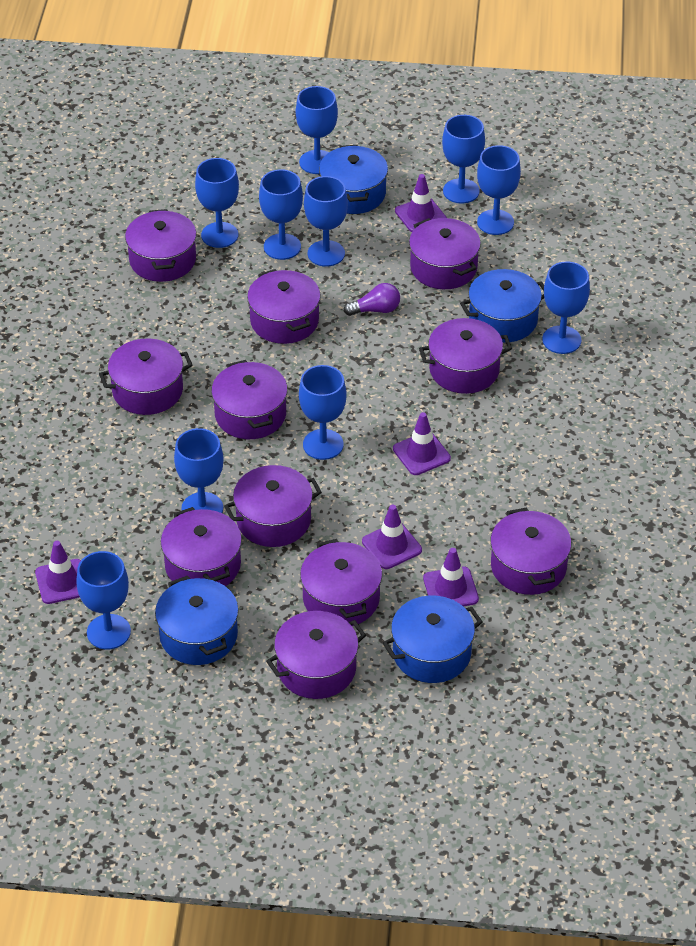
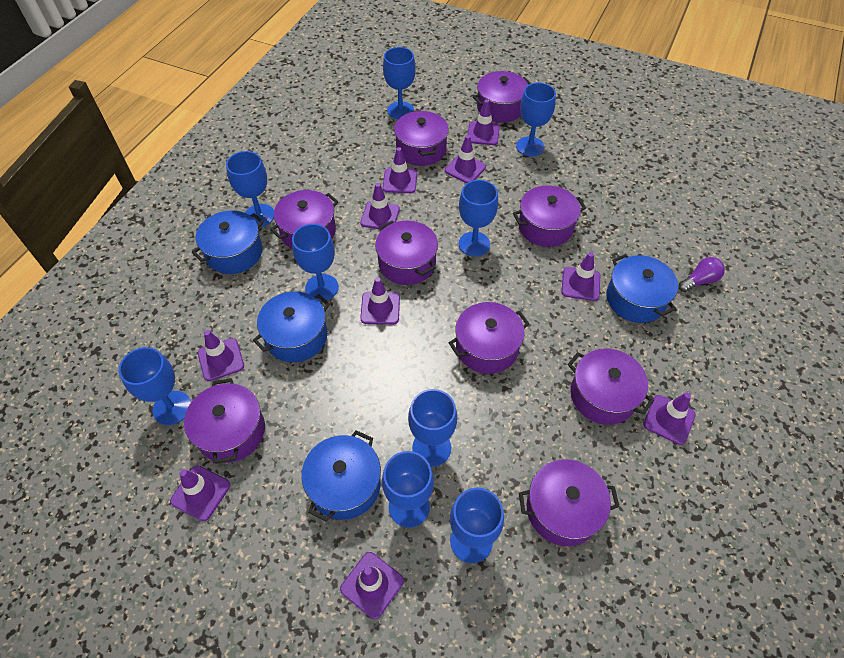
blue goblet: [76,551,131,650] [174,428,224,513] [195,158,239,248] [259,169,303,260] [296,86,338,174] [299,365,347,460] [304,176,348,267] [442,115,485,204] [477,145,521,235] [542,261,590,354] = 10 -> [119,347,191,425] [226,151,274,227] [292,224,339,301] [382,451,434,528] [383,47,416,119] [408,389,458,467] [450,488,504,563] [459,180,498,257] [516,83,556,156] = 9
purple pot: [99,339,193,415] [125,209,196,282] [161,507,242,586] [211,360,288,439] [224,465,322,547] [247,269,321,344] [266,611,366,699] [300,539,382,626] [409,218,481,289] [419,318,512,394] [490,508,571,595] = 11 -> [184,378,265,464] [270,190,338,249] [375,221,438,285] [394,110,449,166] [449,302,530,374] [473,71,531,123] [513,186,586,247] [519,459,620,546] [568,349,654,425] = 9
purple traffic cone: [35,541,81,604] [362,505,422,569] [393,412,451,475] [395,174,447,232] [423,548,479,606] = 5 -> [170,465,230,521] [198,330,244,381] [340,552,404,619] [360,183,400,230] [360,277,400,324] [383,147,417,193] [445,135,486,183] [468,100,500,145] [561,252,600,301] [643,392,696,445] = 10

